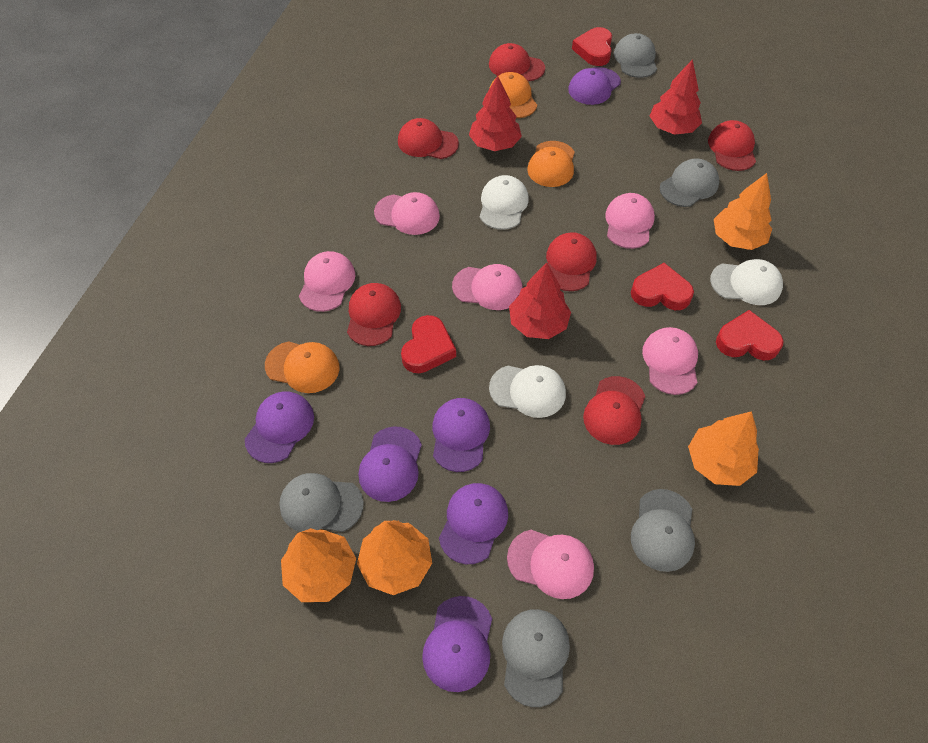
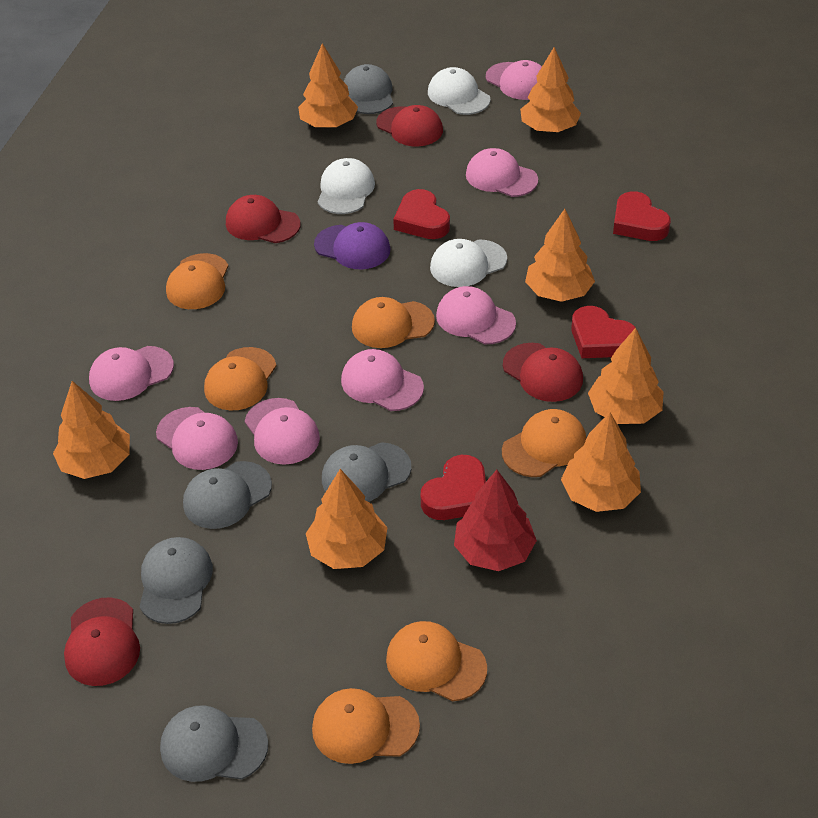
orange cap: [265,341,339,393] [489,72,537,118] [527,141,575,187] = 3 -> [166,253,228,309] [204,347,276,410] [312,688,420,764] [352,297,435,348] [386,621,487,701] [502,409,586,477] = 6
orange tree: [281,528,356,602] [357,520,432,595] [688,411,759,486] [714,173,772,250] = 4 -> [53,381,130,479] [298,43,358,128] [306,469,388,569] [520,47,581,132] [525,209,595,302] [561,412,641,512] [588,328,664,424] = 7
pink cap: [299,251,356,312] [374,192,440,235] [452,264,523,310] [507,530,594,599] [605,193,655,249] [642,327,698,395] = 6 -> [89,346,174,401] [156,407,238,470] [245,398,320,465] [341,349,424,411] [436,286,516,344] [466,148,538,197] [486,60,542,100] = 7
purple cap: [245,391,314,463] [359,426,422,502] [422,596,492,692] [432,398,490,472] [439,483,508,564] [568,67,621,105] = 6 -> [314,222,390,269] = 1
red cap: [347,283,401,346] [398,118,459,159] [489,43,545,81] [546,232,597,291] [583,376,645,445] [708,120,756,171] = 6 -> [64,598,140,686] [226,195,300,243] [376,105,443,146] [503,343,583,402] = 4
red tree: [469,76,522,151] [509,263,571,339] [650,59,702,135] = 3 -> [454,470,537,571] = 1

